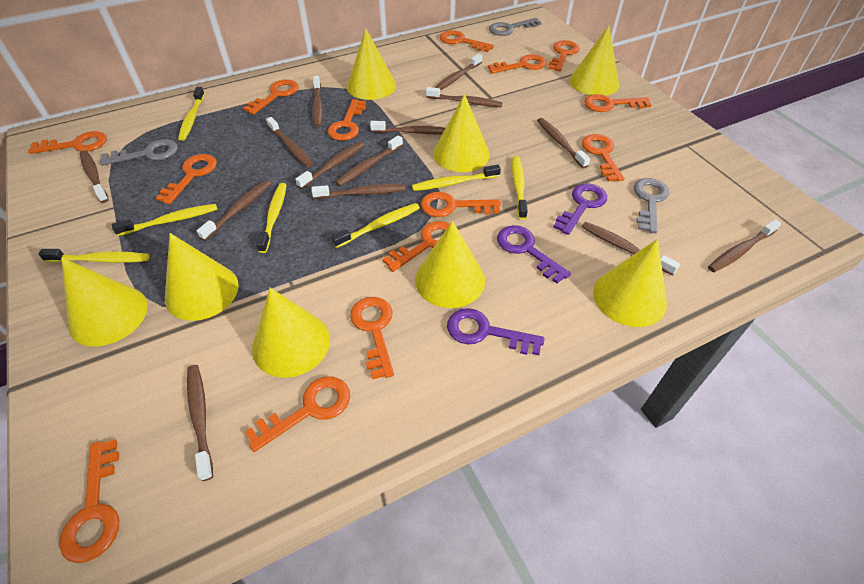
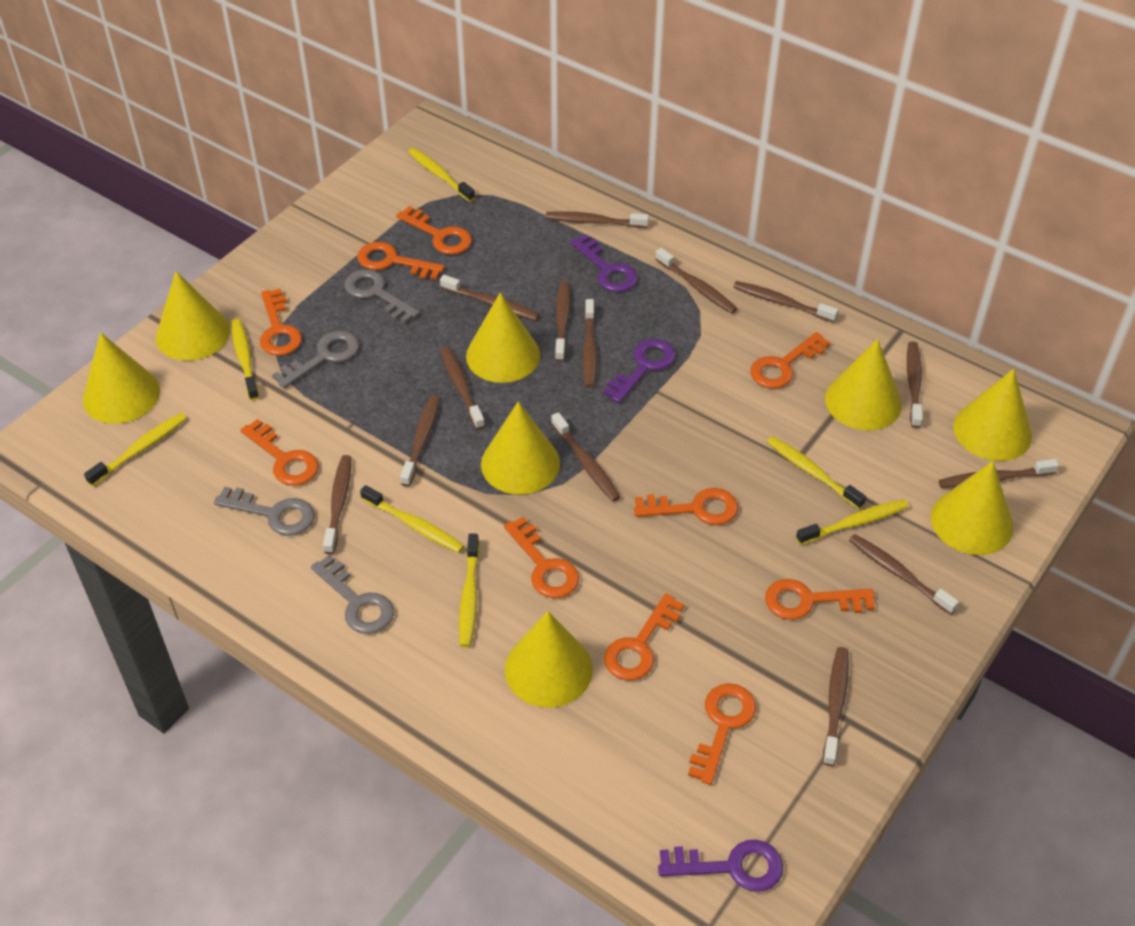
grey key: [100,139,178,166] [489,18,542,36] [634,178,669,233] = 3 -> [214,487,315,536] [272,331,359,388] [311,555,394,634] [344,269,420,323] = 4
orange key: [28,131,107,154] [59,440,119,563] [156,154,217,204] [243,79,299,115] [245,377,350,452] [328,99,366,141] [350,297,394,379] [382,221,450,272] [421,192,501,217] [440,30,494,52] [488,54,546,74] [548,40,580,71] [582,134,624,182] [584,94,651,112] = 14 -> [241,419,319,486] [260,289,302,356] [357,242,445,280] [396,206,472,255] [504,517,579,598] [604,593,684,680] [634,488,738,525] [688,683,756,785] [750,332,830,389] [765,579,875,620] = 10

